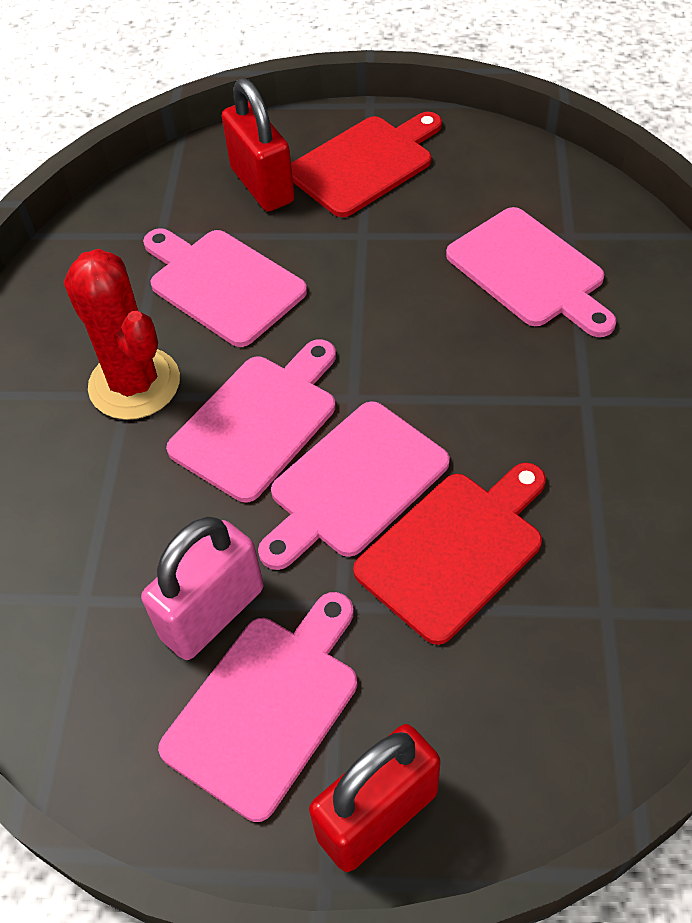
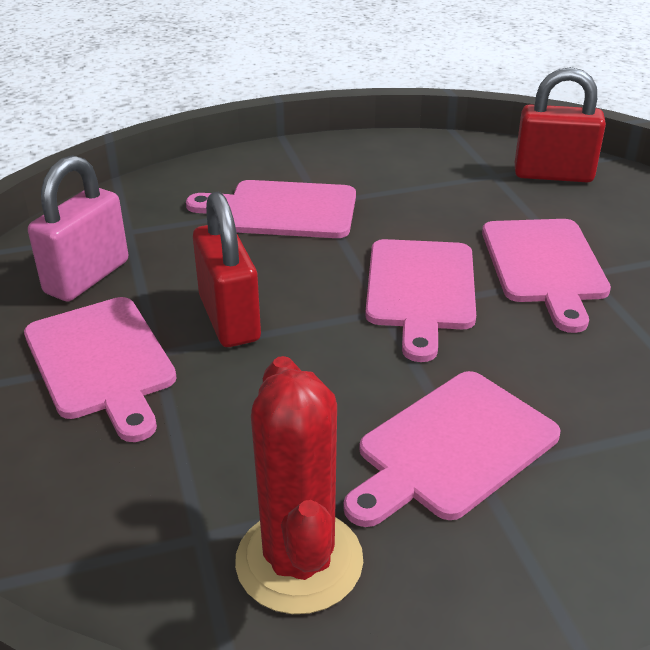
red cutting board: [291,112,442,217] [353,463,546,645] = 2 -> none = 0

